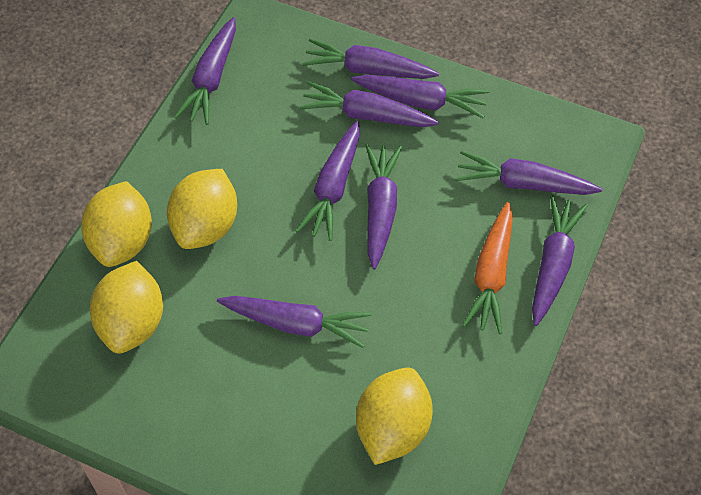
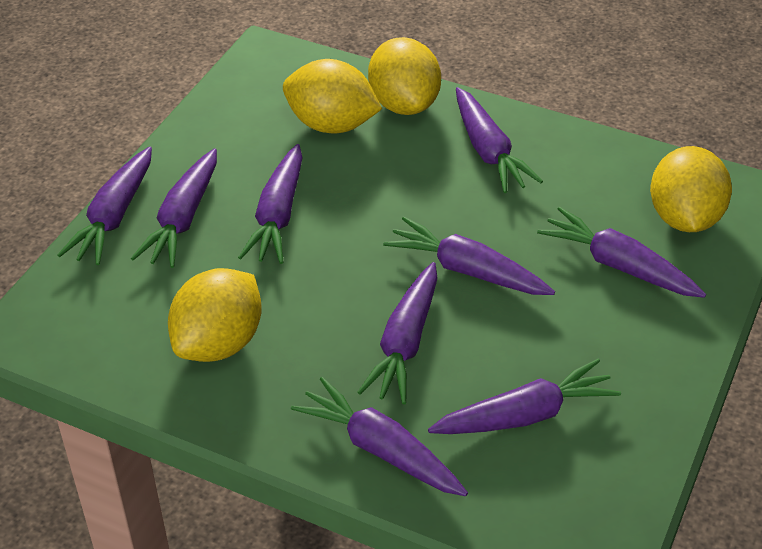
orange carrot: [462,202,513,334] = 1 -> none = 0

